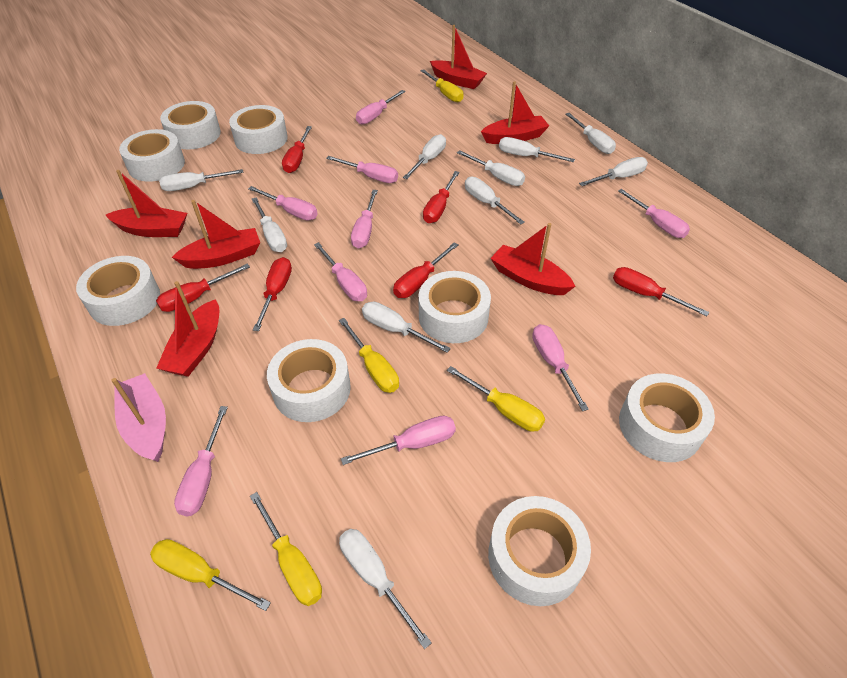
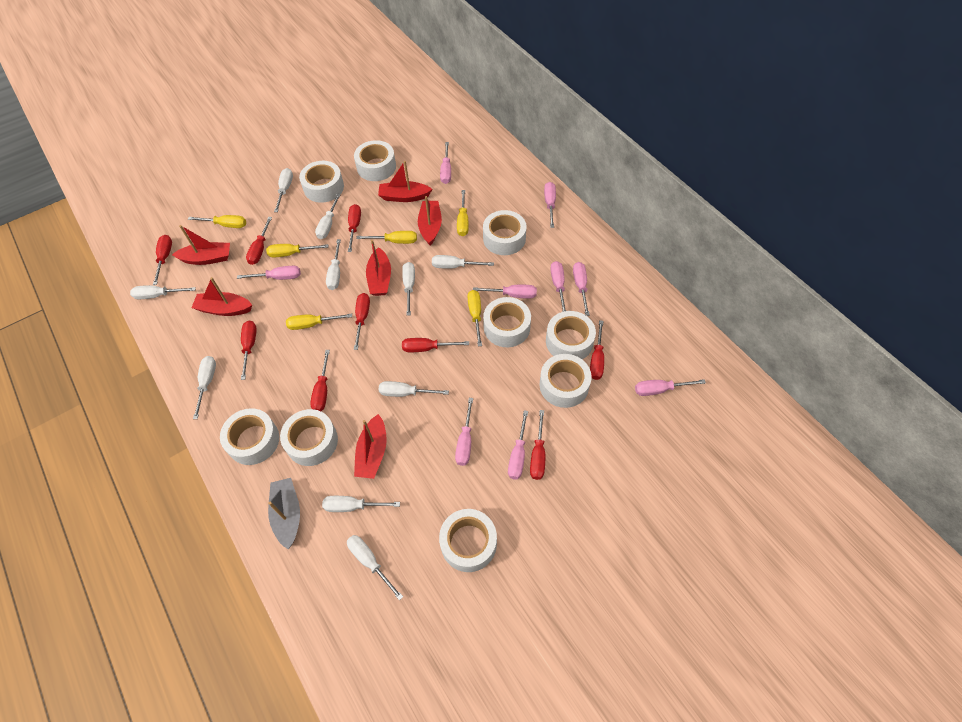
grey boat: none = 0 -> [268,478,300,549] = 1
pink boat: [111,373,166,462] = 1 -> none = 0
red screwdriver: [156,264,250,312] [253,257,292,331] [282,126,312,173] [393,242,459,298] [423,171,460,223] [613,267,709,316] = 6 -> [153,235,172,285] [241,321,257,380] [246,217,272,265] [310,350,330,411] [348,204,361,252] [354,293,370,350] [402,338,469,352] [530,410,545,480] [590,320,604,380] = 9
white tape: [76,256,160,326] [119,129,185,182] [160,101,221,149] [229,105,288,154] [267,339,351,422] [418,271,491,343] [488,496,591,606] [619,374,715,462] = 8 -> [220,408,279,465] [280,409,338,466] [299,161,344,203] [354,140,396,181] [439,509,497,572] [483,210,527,255] [483,297,531,347] [539,354,592,408] [546,311,596,359] = 9
yellow screwdriver: [150,539,271,611] [250,492,322,606] [339,318,399,393] [420,69,463,102] [447,366,545,432] = 5 -> [188,215,246,228] [266,244,328,258] [286,314,352,330] [356,231,417,244] [457,190,469,236] [467,290,482,347] = 6

